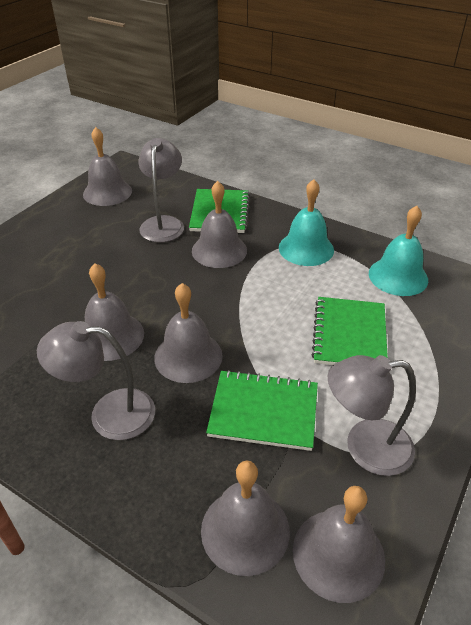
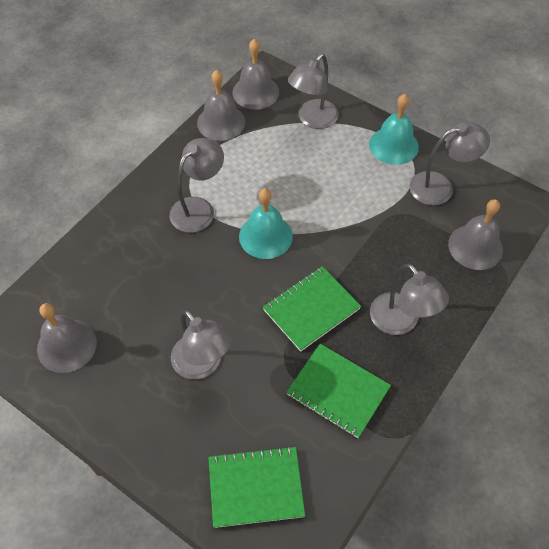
grey bell: [83,127,132,206] [85,263,144,361] [154,283,223,383] [192,181,247,268] [201,461,290,576] [293,486,385,603] = 6 -> [37,303,97,373] [197,70,245,141] [232,39,279,110] [448,199,503,270] = 4
grey lamp: [37,321,155,440] [138,138,184,242] [328,355,416,476] = 3 -> [169,138,224,233] [171,310,232,379] [288,54,339,129] [370,264,449,335] [409,121,490,205] = 5

